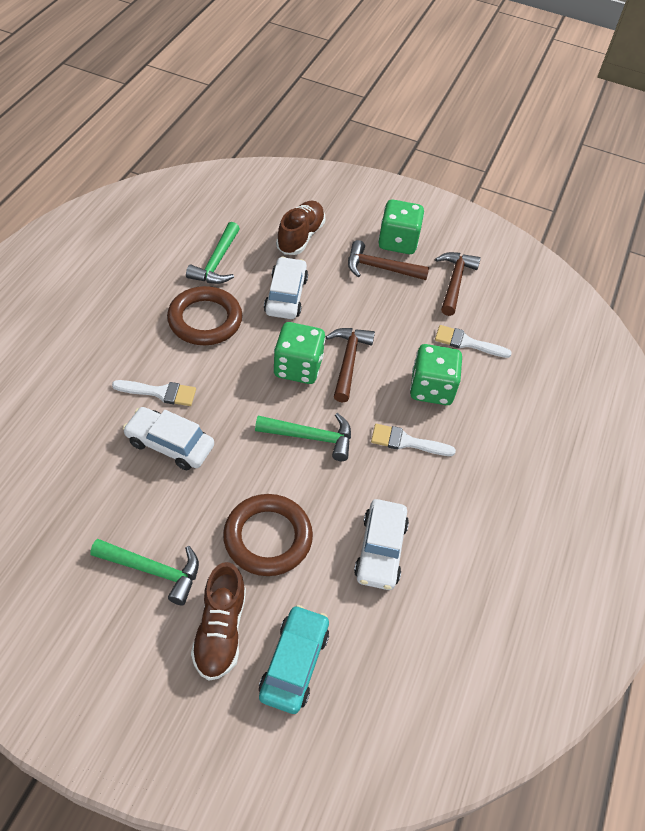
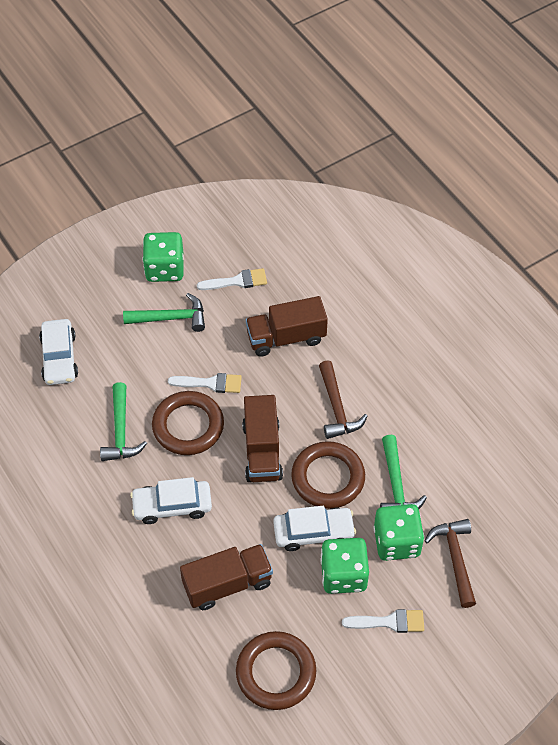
brown hammer: [326,328,375,402] [348,240,429,280] [435,252,481,316] = 3 -> [319,361,368,439] [425,519,476,608] = 2
brown ring: [167,286,242,345] [223,494,313,576] = 2 -> [152,391,224,455] [236,631,316,710] [291,441,365,509] = 3
brown shoe: [191,562,246,681] [276,201,325,255] = 2 -> none = 0
brown truck: none = 0 -> [180,544,273,610] [242,395,283,482] [246,296,328,357] = 3
turquoise car: [259,605,329,714] = 1 -> none = 0

